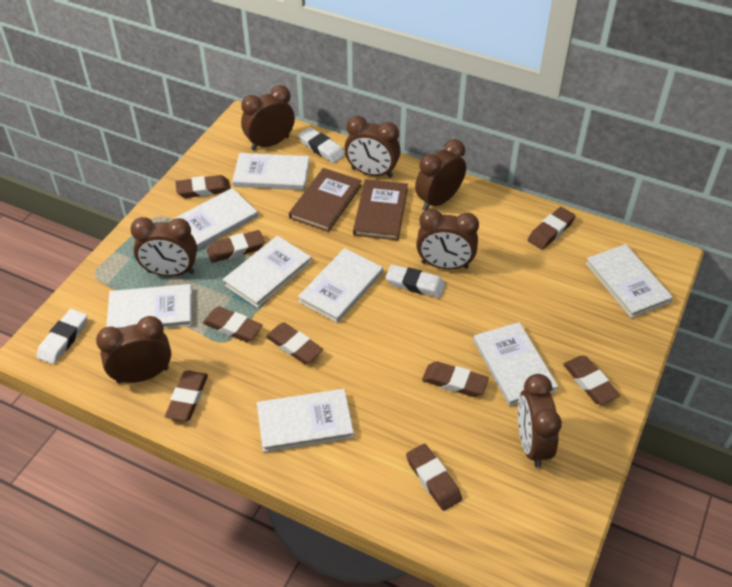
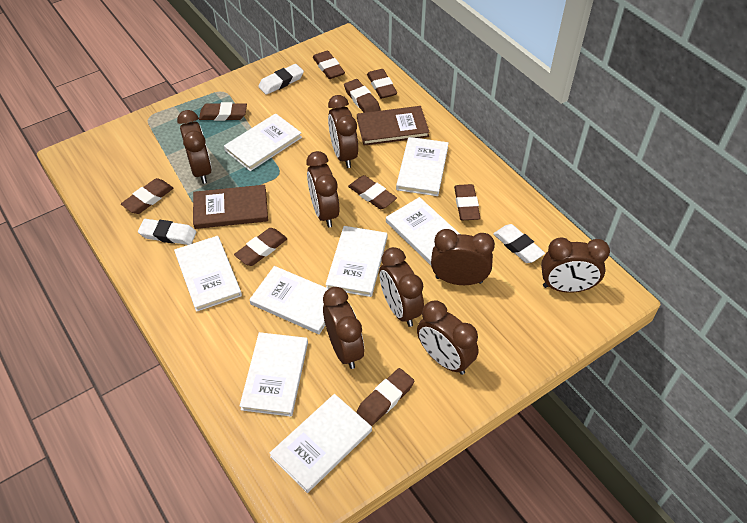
brown clock: [96,316,171,384] [130,217,197,276] [241,85,295,150] [344,116,401,178] [415,139,466,210] [416,209,479,269] [518,374,562,468] = 7 -> [177,110,212,184] [307,151,339,228] [323,287,364,369] [328,95,358,168] [379,247,424,327] [417,300,478,375] [431,229,495,285] [541,238,610,293] = 8

